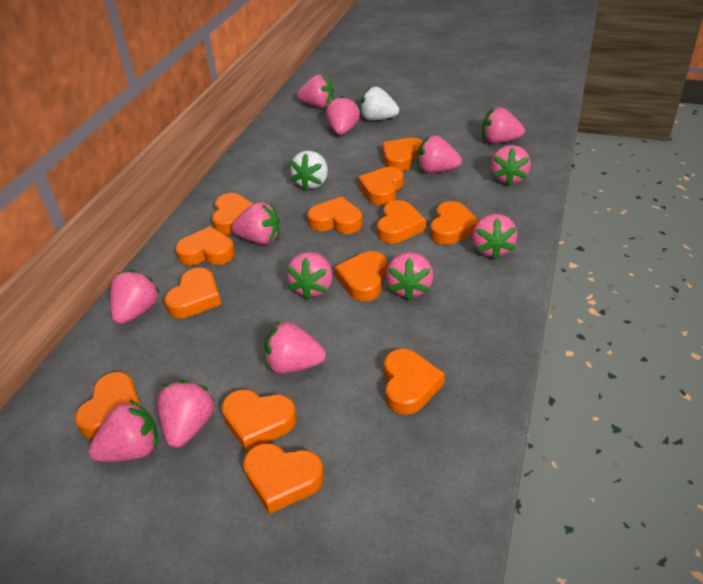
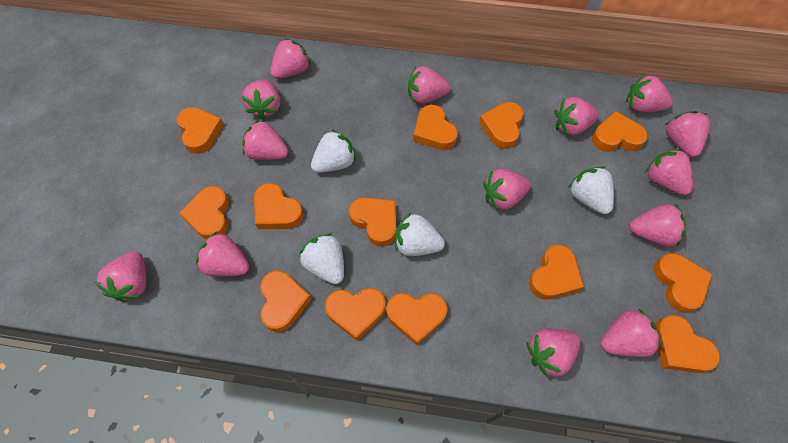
pink strawberry: [88,400,158,462] [110,269,161,324] [157,380,215,448] [231,202,280,245] [264,321,326,374] [286,252,333,300] [297,74,334,108] [326,95,360,135] [386,252,433,301] [417,135,462,173] [472,214,518,260] [482,107,525,144] [491,145,531,186] = 13 -> [94,251,146,302] [195,232,249,277] [241,79,280,120] [242,120,288,160] [270,38,311,79] [408,66,450,104] [483,169,531,210] [526,329,581,379] [554,97,599,136] [601,308,662,357] [626,74,673,113] [630,204,686,247] [645,149,693,195] [665,111,710,157] = 14
white strawberry: [290,151,328,191] [360,87,399,121] = 2 -> [299,233,344,284] [311,129,356,173] [395,212,445,256] [568,166,614,214] = 4

